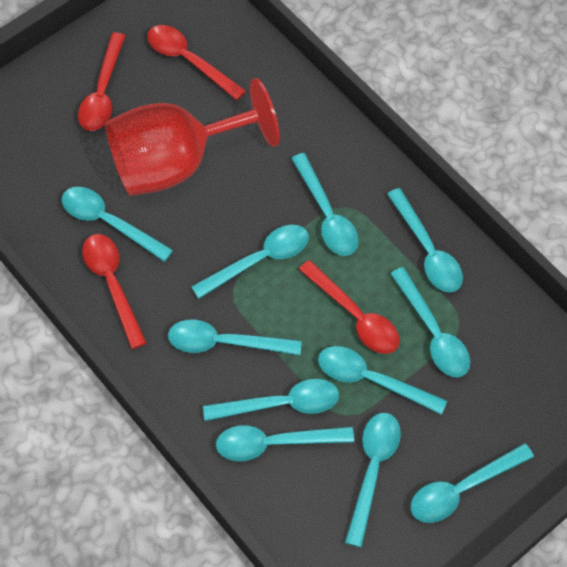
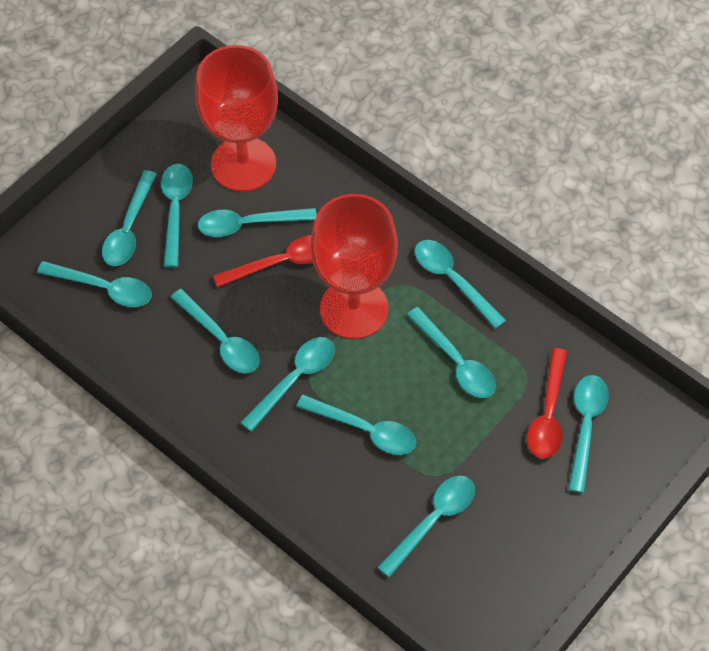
red goblet: [106,78,280,196] = 1 -> [195,45,278,192] [311,194,398,339] = 2
red spoon: [78,33,126,131] [82,234,147,349] [147,25,246,100] [298,260,400,354] = 4 -> [213,235,313,288] [527,348,567,458] = 2

